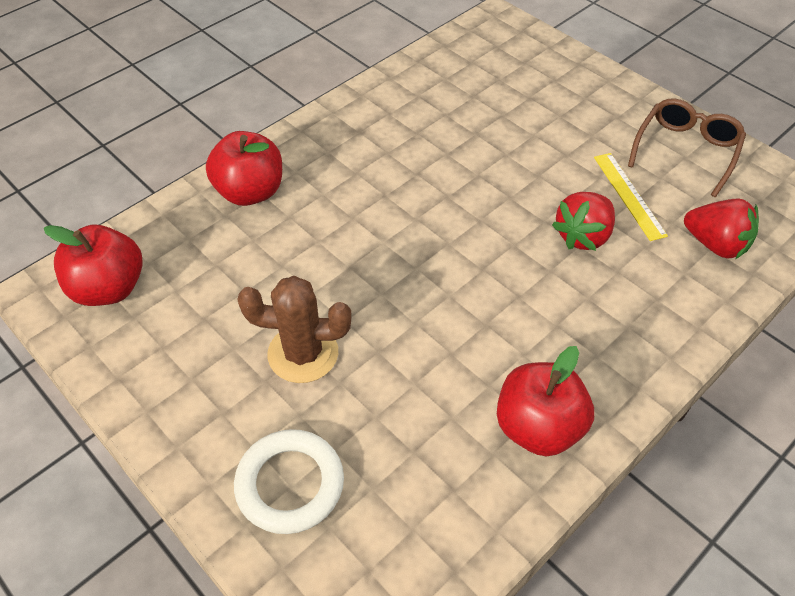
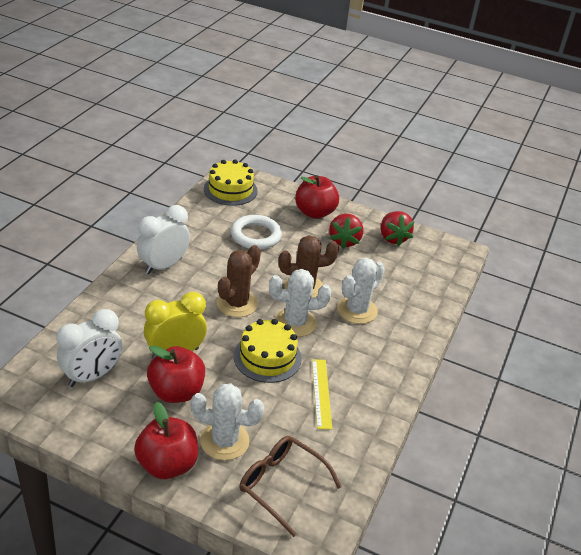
brown cactus: [237,276,352,383] = 1 -> [217,245,261,317] [279,235,339,297] = 2
white cactus: none = 0 -> [191,384,264,460] [269,269,331,337] [337,257,385,324] = 3
white clock: none = 0 -> [57,309,122,387] [137,205,190,274] = 2
yellow cake: none = 0 -> [204,159,258,206] [234,319,302,383] = 2
yellow clock: none = 0 -> [144,292,207,360] = 1

